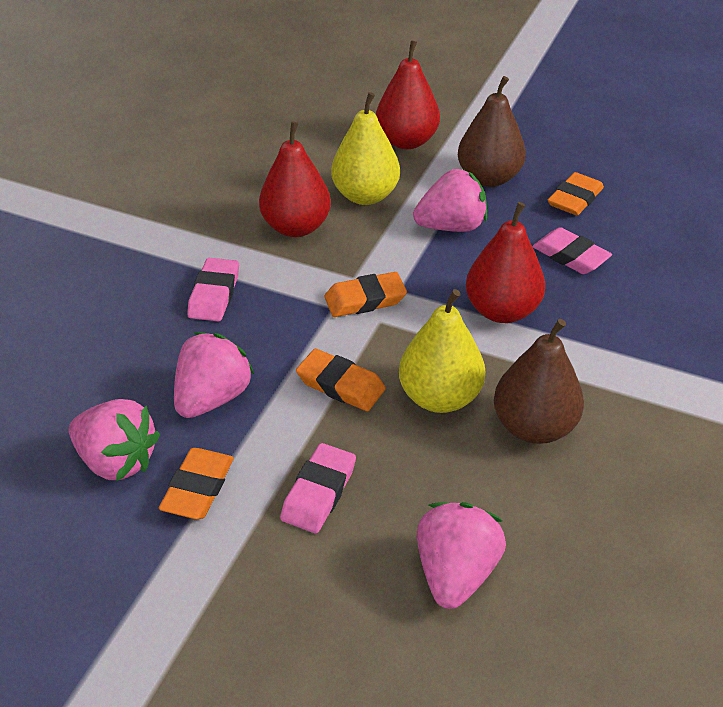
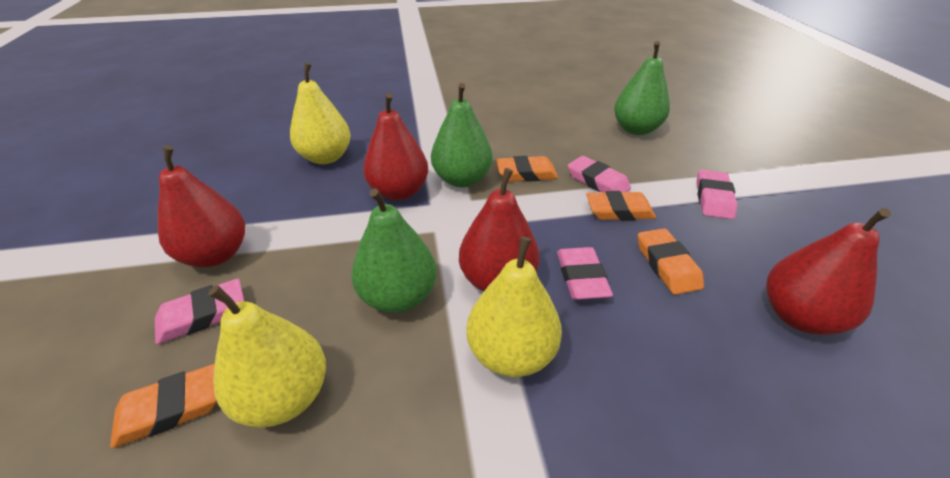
brown pear: [458,76,526,187] [494,319,584,444] = 2 -> none = 0
green pear: none = 0 -> [352,188,437,313] [431,83,493,187] [614,41,670,135] = 3
pink eraser: [187,258,239,322] [280,443,356,533] [532,227,612,274] = 3 -> [155,279,244,344] [557,247,613,300] [568,156,631,193] [696,170,738,219] = 4
pink strawberry: [69,399,160,481] [174,332,254,418] [413,169,487,232] [417,502,506,609] = 4 -> none = 0
red pear: [259,121,331,237] [376,40,440,149] [466,202,545,323] = 3 -> [158,146,245,267] [363,93,428,200] [459,168,540,291] [766,208,891,335] = 4
yellow pear: [331,92,400,205] [399,289,485,413] = 2 -> [208,285,326,428] [290,62,351,164] [466,236,562,377] = 3

